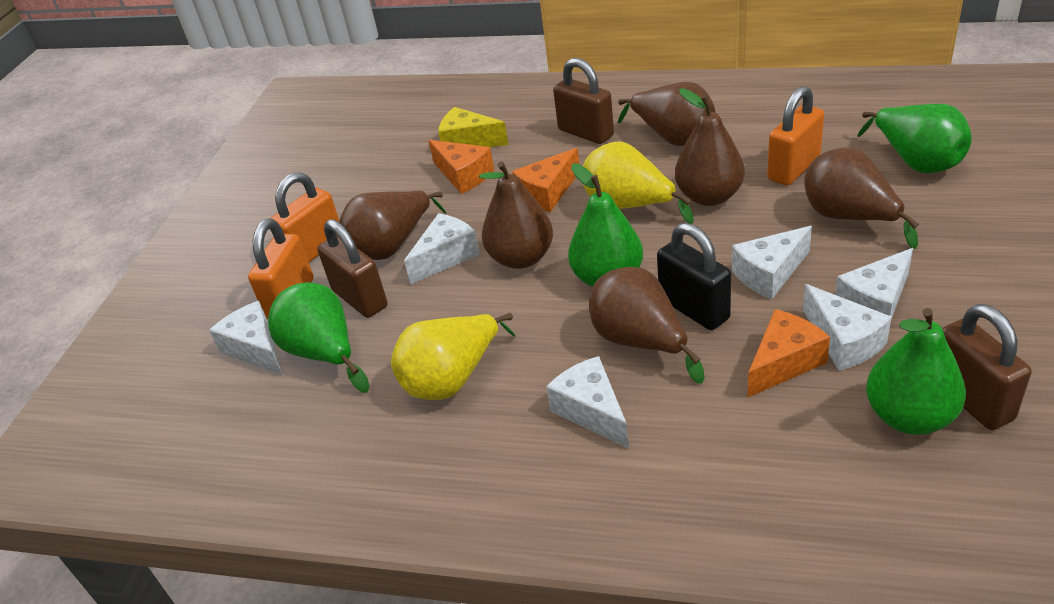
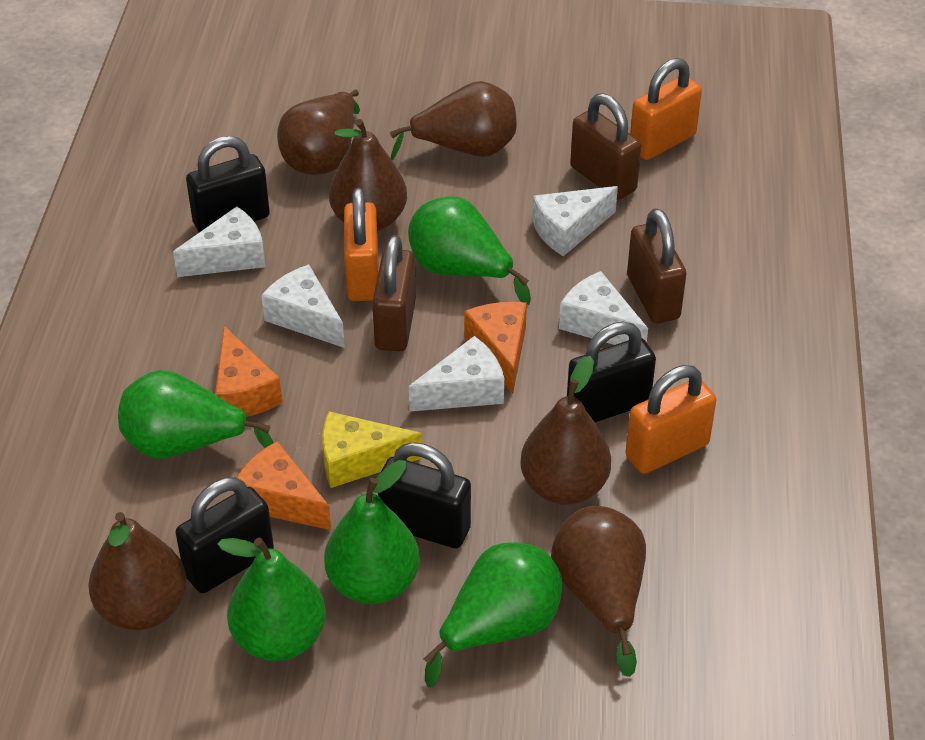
black padlock: [657,223,731,330] = 1 -> [176,477,274,593] [186,136,270,232] [378,442,471,548] [567,322,656,422] = 4
green pear: [268,282,370,393] [568,164,643,287] [857,104,972,173] [866,308,966,435] = 4 -> [118,370,274,459] [218,538,326,661] [324,460,420,604] [408,196,531,305] [424,542,562,687] = 5
white cheese: [209,301,282,375] [404,213,480,284] [546,356,629,449] [732,226,812,299] [803,284,892,371] [835,248,913,319] = 6 -> [173,206,265,277] [261,264,345,348] [409,336,504,412] [532,186,618,256] [559,271,648,345] = 5
yellow pear: [391,313,516,400] [583,141,694,224] = 2 -> none = 0

